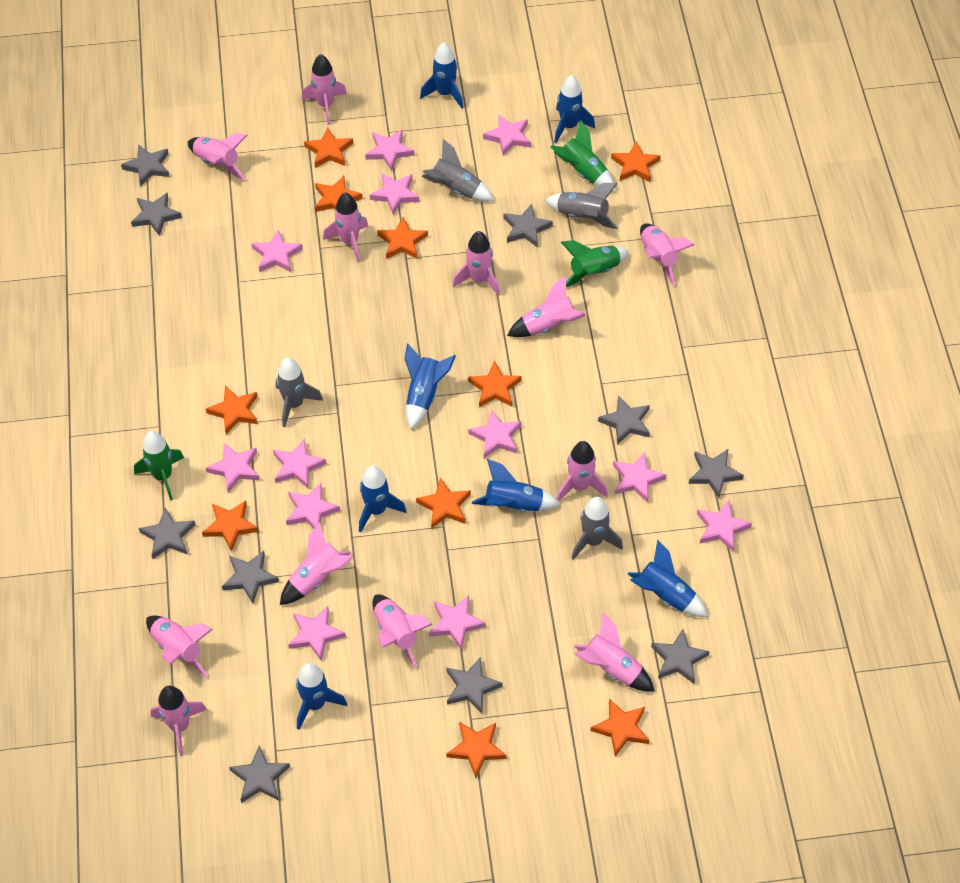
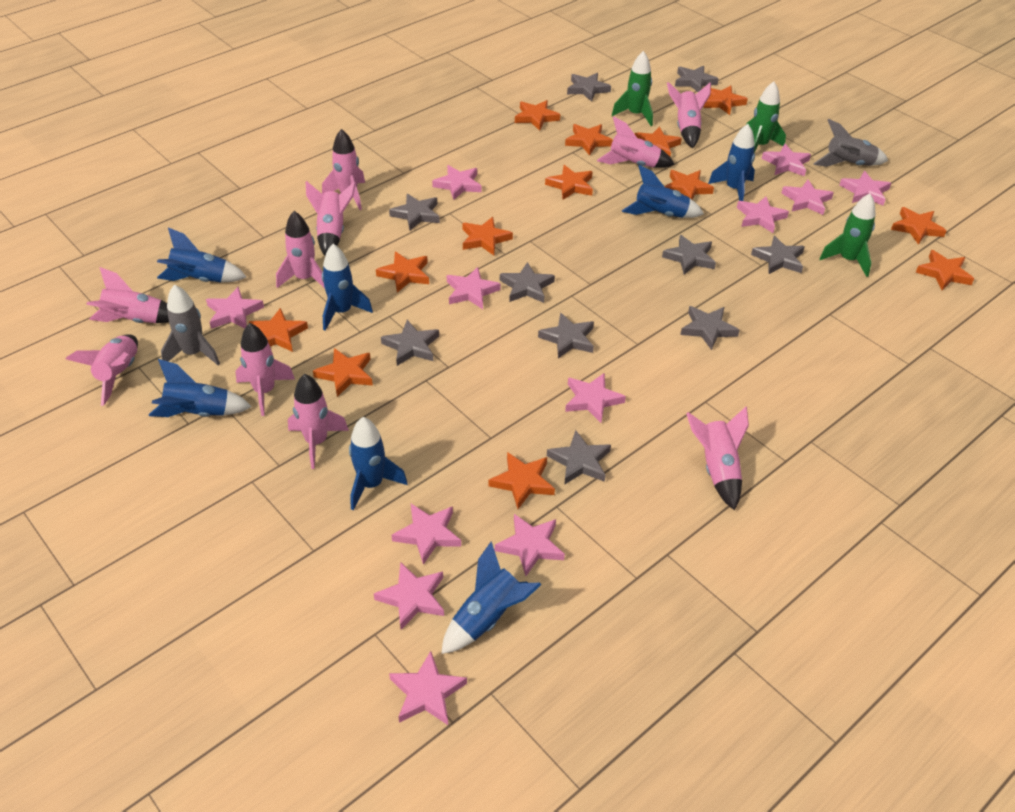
grey rocket: [276,358,323,427] [421,139,494,202] [545,183,618,229] [571,497,623,560] = 4 -> [161,284,220,365] [813,119,888,167] = 2
orange star: [202,501,259,552] [206,386,258,434] [304,127,353,168] [315,176,363,212] [377,217,428,259] [416,478,471,529] [447,722,507,778] [468,361,522,407] [591,699,649,757] [611,141,661,182] = 10 -> [249,308,308,352] [313,348,373,397] [376,251,429,293] [463,217,513,255] [489,452,555,509] [515,100,560,131] [545,165,593,200] [565,124,613,156] [635,127,682,156] [664,170,714,200] [703,86,748,115] [891,207,947,245] [916,250,974,290] = 13
pink rocket: [146,615,213,677] [151,686,207,756] [188,133,248,181] [280,522,354,605] [302,54,347,125] [323,193,368,262] [372,595,433,668] [453,231,500,296] [507,276,586,337] [557,441,608,502] [574,612,655,691] [640,223,695,286] = 12 -> [66,334,138,406] [87,267,169,323] [235,323,295,416] [276,211,325,289] [288,374,349,469] [306,181,356,256] [322,129,365,210] [597,116,675,168] [667,82,711,148] [686,407,749,511] = 10

